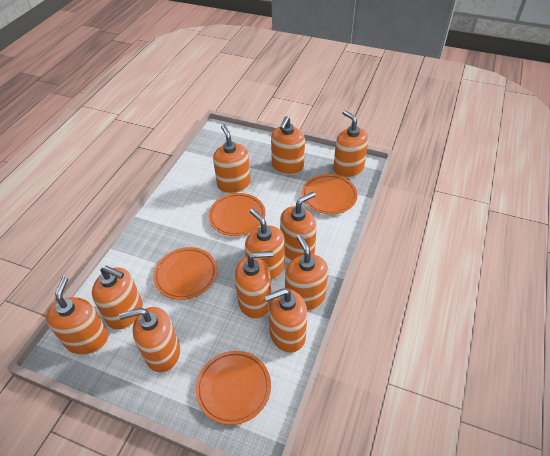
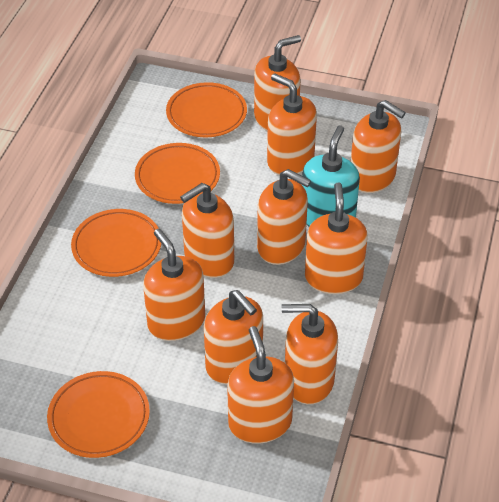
orange soap dispenser: [46,277,108,355] [92,266,143,330] [119,307,180,373] [213,125,251,194] [234,251,273,319] [245,208,285,280] [264,288,307,353] [271,116,305,175] [280,192,317,261] [285,235,328,311] [333,110,369,178] = 11 -> [143,229,205,341] [180,183,234,278] [204,290,263,384] [227,326,294,444] [254,35,301,131] [257,169,311,265] [267,73,317,175] [281,304,338,405] [305,182,368,294] [351,100,405,193] = 10
turquoise soap dispenser: none = 0 -> [302,125,360,227] = 1

